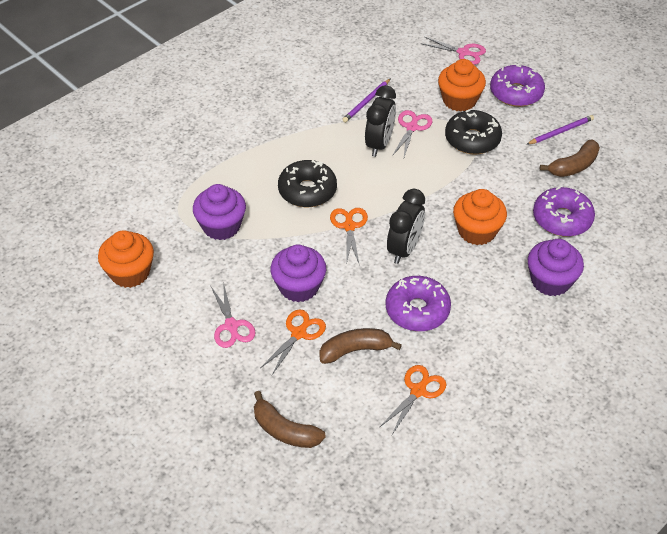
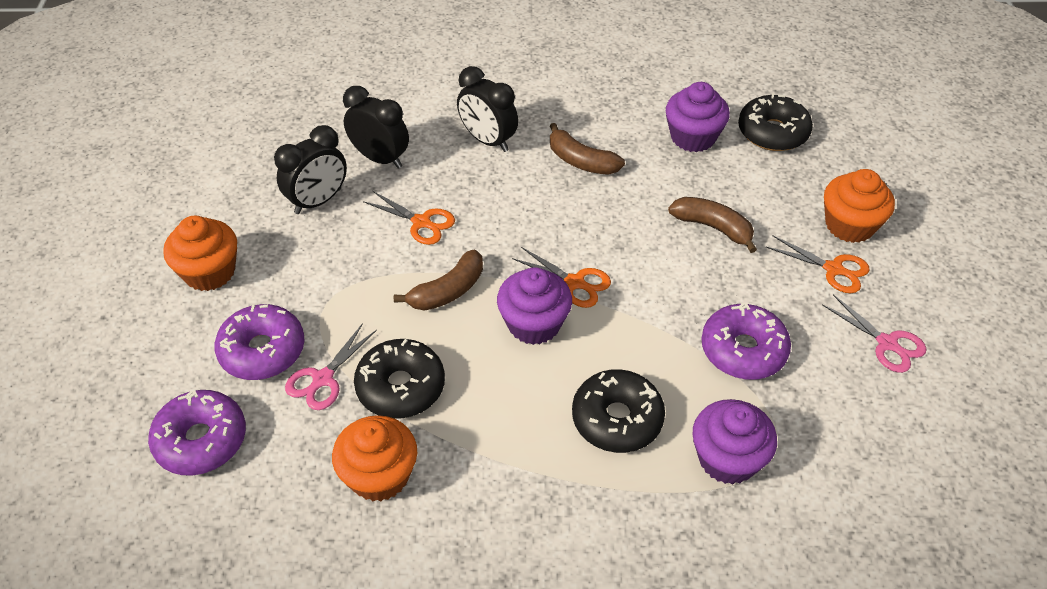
black clock: [365,85,396,157] [387,189,425,264] = 2 -> [274,125,347,214] [343,86,409,169] [457,66,518,152] = 3
black donut: [278,160,337,207] [445,109,502,154] = 2 -> [354,339,445,419] [572,369,665,453] [738,93,813,151] = 3
pink scissors: [211,282,255,348] [392,110,433,157] [420,37,486,65] = 3 -> [285,323,377,410] [822,295,927,373] = 2
purple pencil: [342,78,391,123] [526,115,594,145] = 2 -> none = 0

